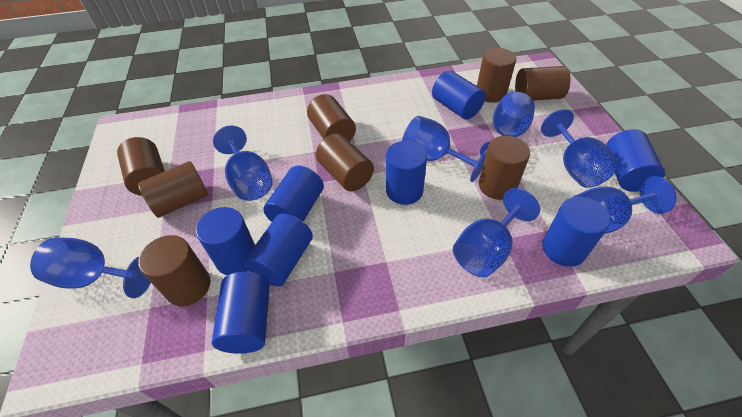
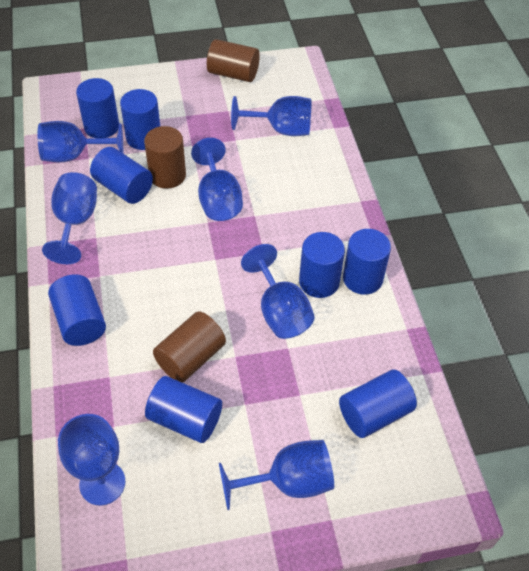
brown cylinder: [117,137,165,196] [138,161,208,218] [138,235,210,306] [307,94,356,141] [316,134,374,191] [477,48,516,103] [479,136,530,200] [515,66,570,101] = 8 -> [144,126,186,189] [153,311,226,383] [207,39,260,82] = 3

